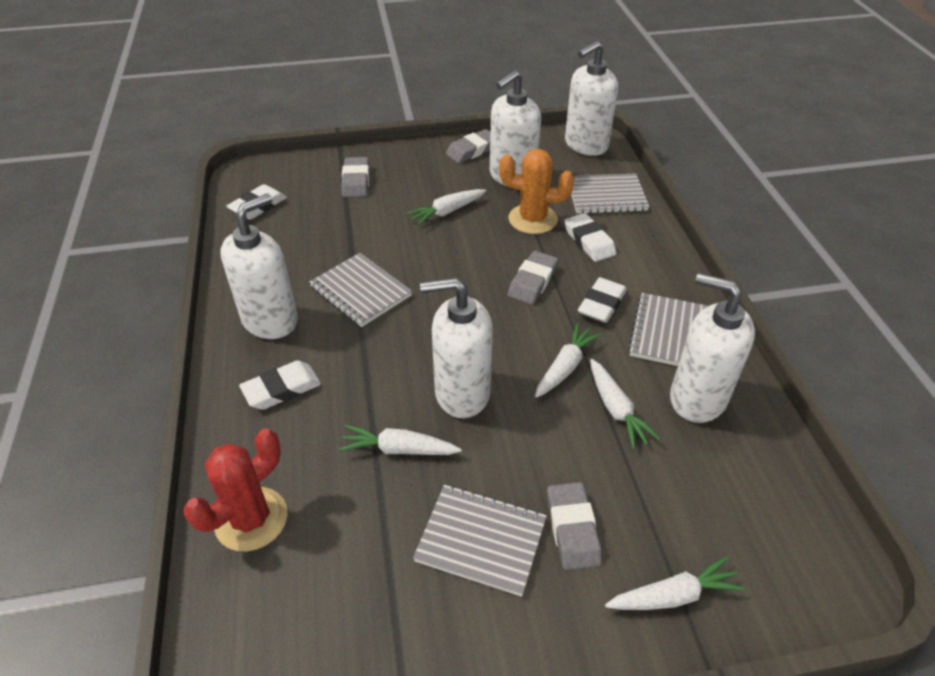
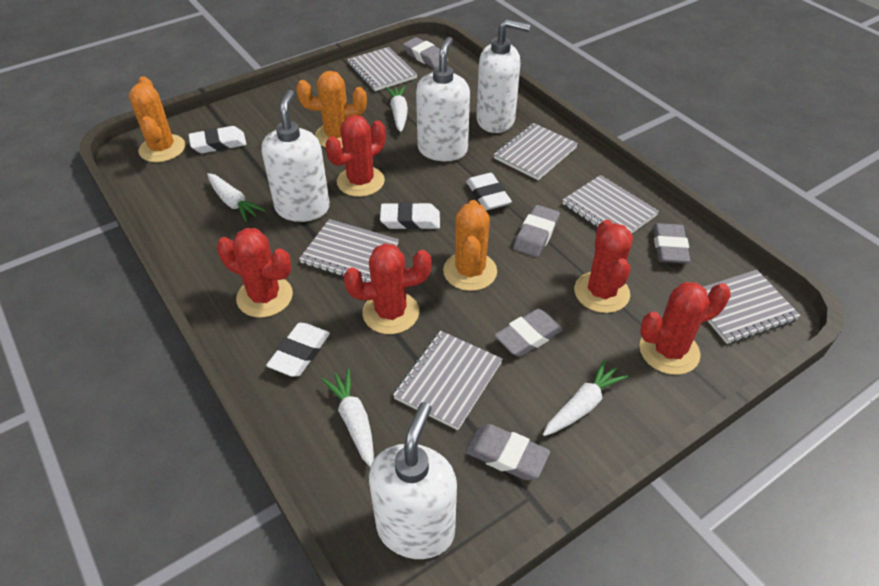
grey eraser: [341,157,369,197] [446,129,490,163] [508,251,558,304] [547,482,602,570] = 4 -> [403,37,448,68] [465,424,550,480] [494,309,563,357] [513,205,560,257] [653,223,690,263] = 5
grey notebook: [309,253,412,327] [413,485,547,597] [571,174,649,214] [628,293,708,366] = 4 -> [299,219,399,282] [347,47,417,91] [393,331,502,430] [494,123,578,180] [563,175,659,234] [704,270,801,344] = 6
orange cactus: [499,149,574,234] = 1 -> [129,76,185,162] [296,71,367,148] [443,200,497,291] = 3
red cactus: [184,429,287,552] = 1 -> [217,228,293,318] [325,115,386,197] [344,243,431,334] [574,220,633,313] [639,282,731,375] = 5
white carrot: [339,425,462,455] [406,189,486,226] [535,323,602,398] [590,359,661,449] [605,556,745,610] = 5 -> [207,173,266,222] [321,369,374,467] [385,86,408,132] [543,359,628,436] = 4
white soap dispenser: [221,194,298,339] [420,278,493,418] [489,70,541,187] [565,41,618,156] [670,273,755,423] = 5 -> [261,90,330,222] [369,402,457,559] [416,37,470,161] [477,19,530,133] = 4

